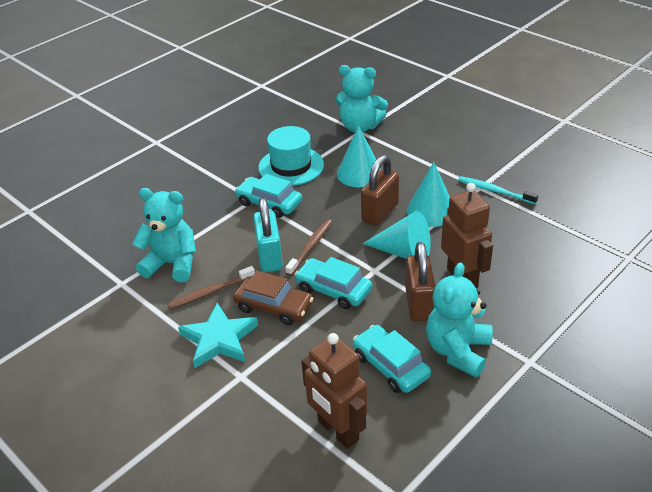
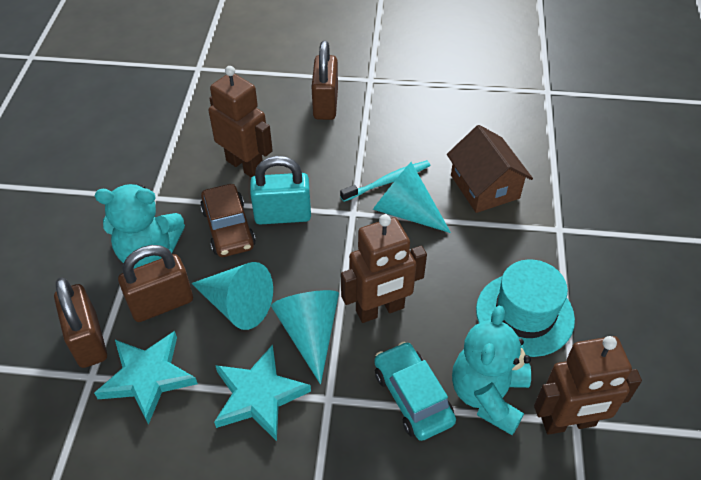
brown house: none = 0 -> [447,125,533,213] = 1
brown padlock: [361,155,399,226] [405,242,435,322] = 2 -> [54,277,107,368] [118,245,193,322] [312,41,338,120] = 3
brown robot: [301,333,367,449] [441,183,493,288] = 2 -> [208,66,273,178] [341,214,427,323] [534,336,642,435] = 3
brown toothbrush: [167,266,255,309] [285,219,332,276] = 2 -> none = 0
turquoise car: [235,174,302,218] [294,257,372,309] [353,325,431,393] = 3 -> [374,342,456,441] = 1
turquoise star: [178,303,258,368] = 1 -> [94,331,198,425] [214,344,311,441] = 2
turquoise teddy bear: [132,188,196,282] [336,65,388,132] [426,262,493,377] = 3 -> [95,184,185,269] [452,306,531,435] = 2

